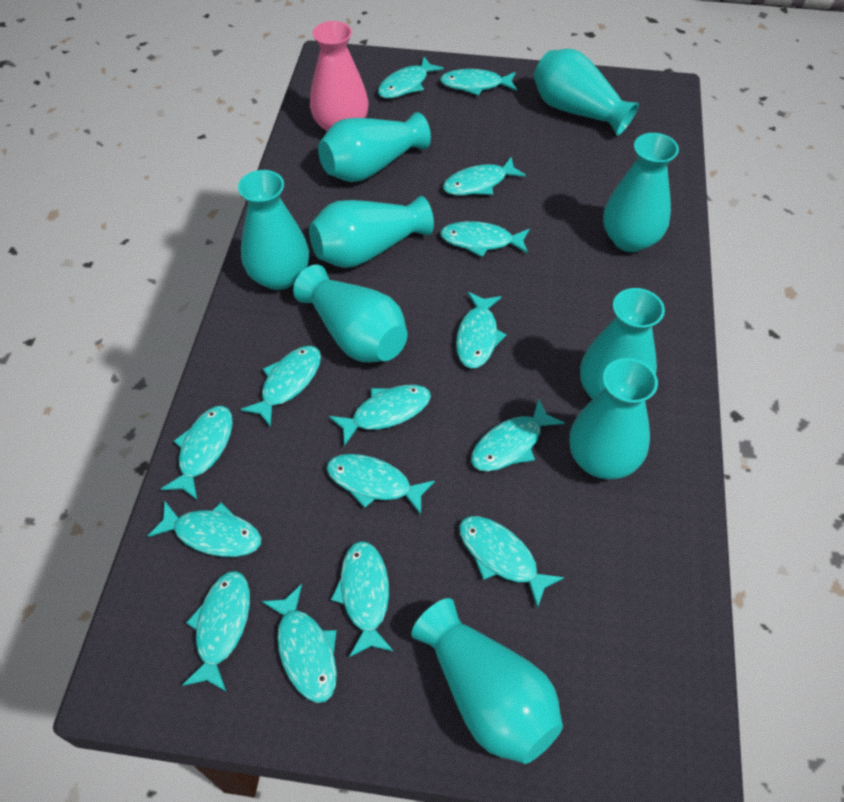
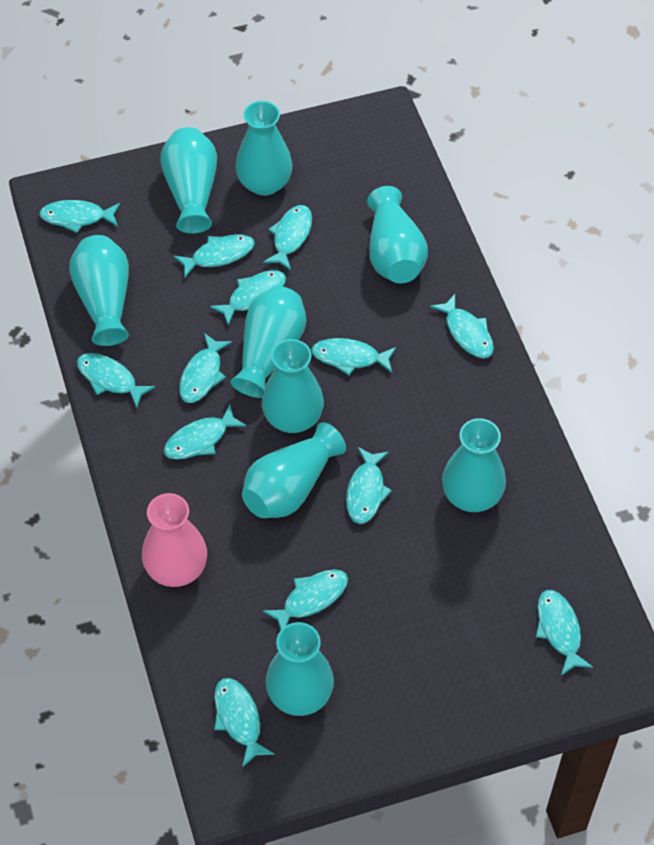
turquoise fish: [148,501,261,557] [161,406,233,500] [182,571,250,692] [240,346,321,427] [261,584,337,703] [326,454,435,515] [329,385,431,446] [331,541,394,657] [378,57,444,98] [440,69,517,96] [440,221,530,257] [443,157,526,196] [456,292,507,369] [459,516,564,609] [471,398,564,471] = 15 -> [39,200,120,233] [77,353,155,408] [163,405,247,460] [174,234,255,278] [179,333,232,403] [210,270,286,326] [214,678,275,767] [263,205,312,270] [263,569,348,630] [311,338,396,375] [346,447,392,524] [430,294,494,358] [536,590,593,676] = 13

